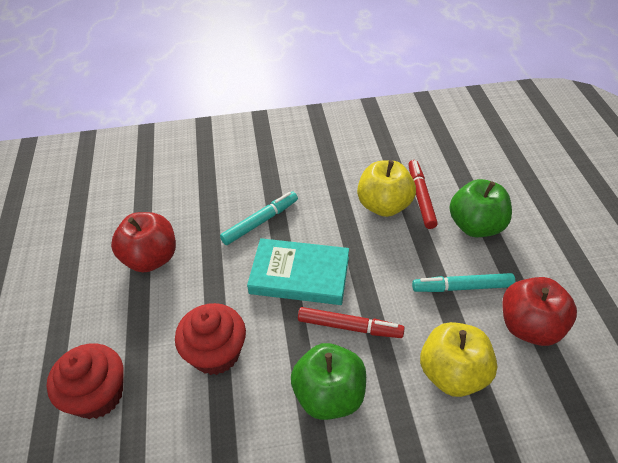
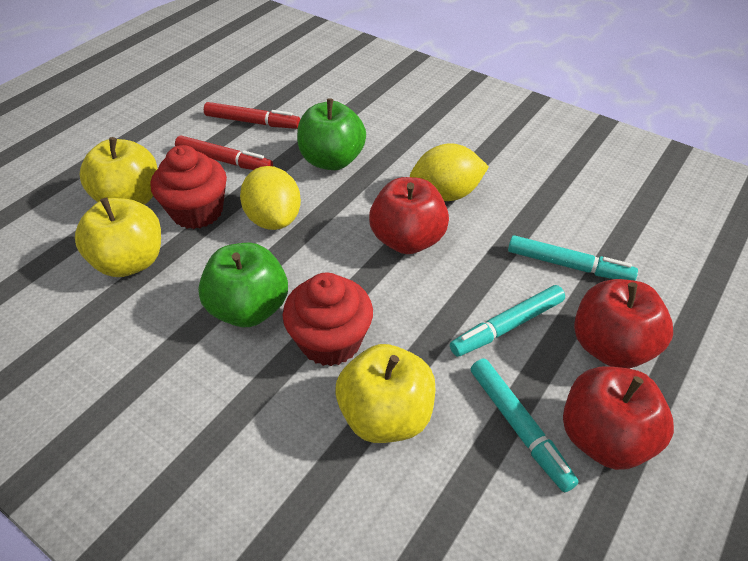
red apple: [111,212,176,273] [502,277,577,346] = 2 -> [369,177,449,254] [563,366,674,470] [574,279,673,369] = 3
turquoise book: [247,238,349,305] = 1 -> none = 0
turquoise marker: [220,192,298,245] [412,273,515,292] = 2 -> [450,285,565,357] [471,358,579,492] [508,235,638,281] = 3
yellow apple: [357,160,416,217] [420,322,497,397] = 2 -> [75,198,161,277] [80,137,158,205] [335,344,435,443] = 3
yellow lemon: none = 0 -> [240,166,301,230] [410,143,489,201] = 2

